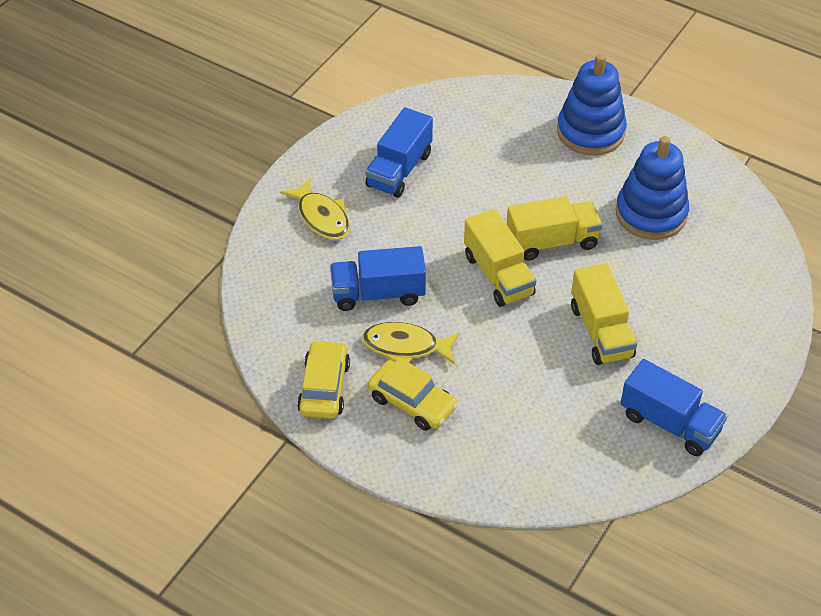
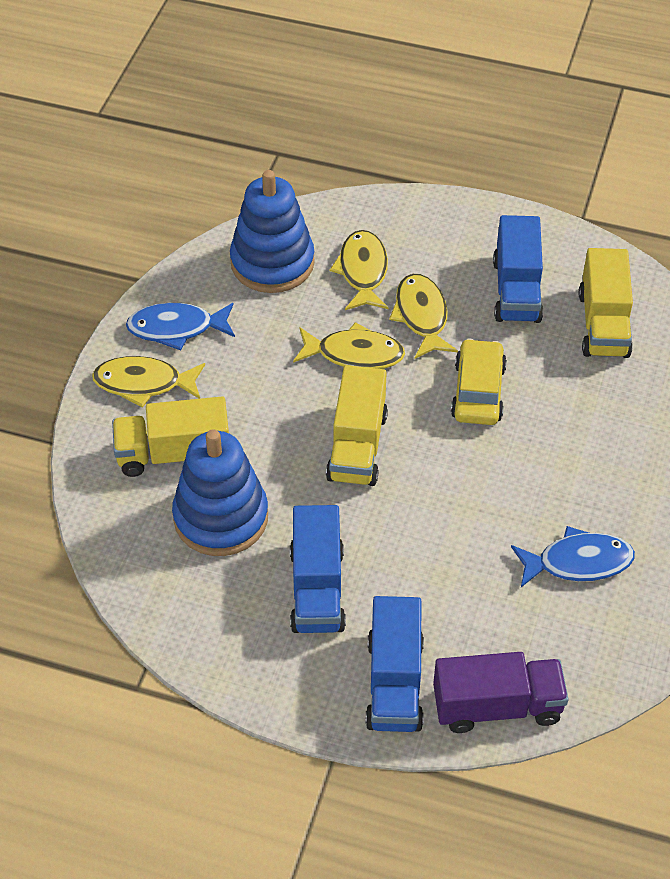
blue fish: none = 0 -> [126,303,235,351] [511,526,635,587] = 2
purple truck: none = 0 -> [433,652,568,733] = 1
yellow car: [297,340,350,419] [368,358,458,431] = 2 -> [451,338,507,425] = 1
yellow fish: [280,177,350,240] [362,322,460,364] = 2 -> [92,356,205,408] [293,322,405,369] [329,230,388,310] [389,274,458,359] = 4

